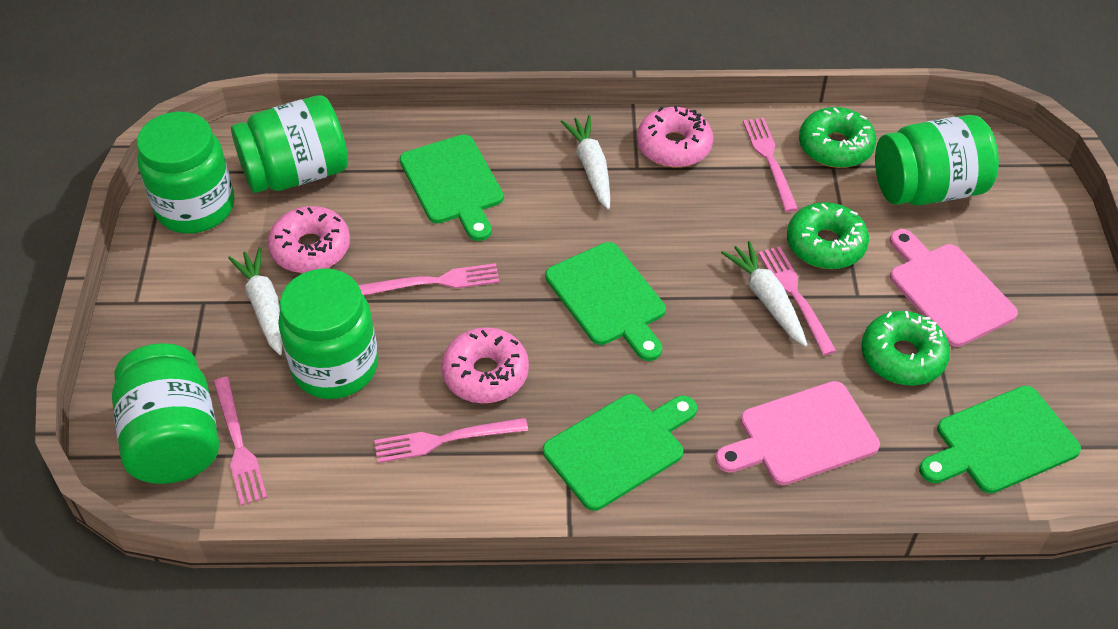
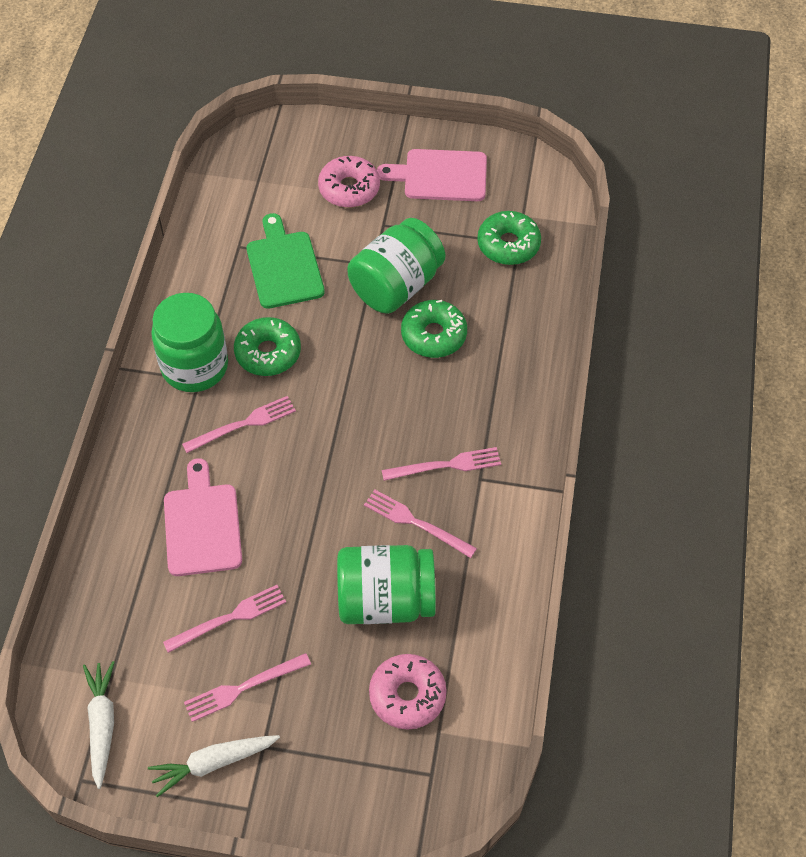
green cutting board: [400,135,504,241] [543,394,697,511] [545,242,666,361] [919,386,1081,494] = 4 -> [247,213,325,309] = 1
green jar: [112,343,219,484] [137,112,235,233] [231,95,348,193] [278,269,378,399] [875,115,999,205] = 5 -> [151,293,228,392] [337,545,436,624] [347,218,445,314] = 3
pink donut: [268,206,350,273] [441,327,529,403] [637,106,713,167] = 3 -> [318,156,380,208] [369,654,447,729] = 2
white carrot: [228,247,282,355] [561,115,610,210] [721,241,807,347] = 3 -> [83,661,115,789] [148,735,280,797] = 2

